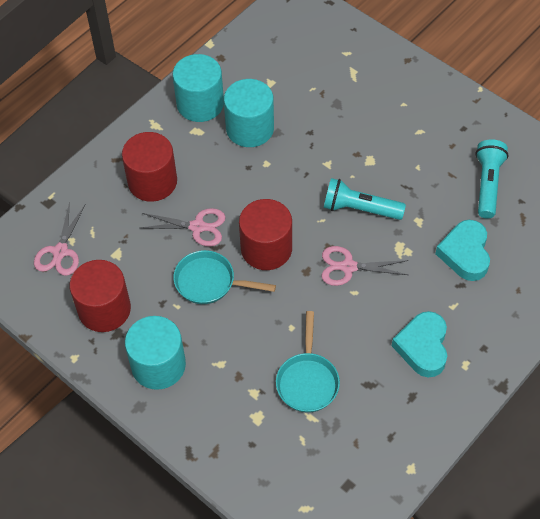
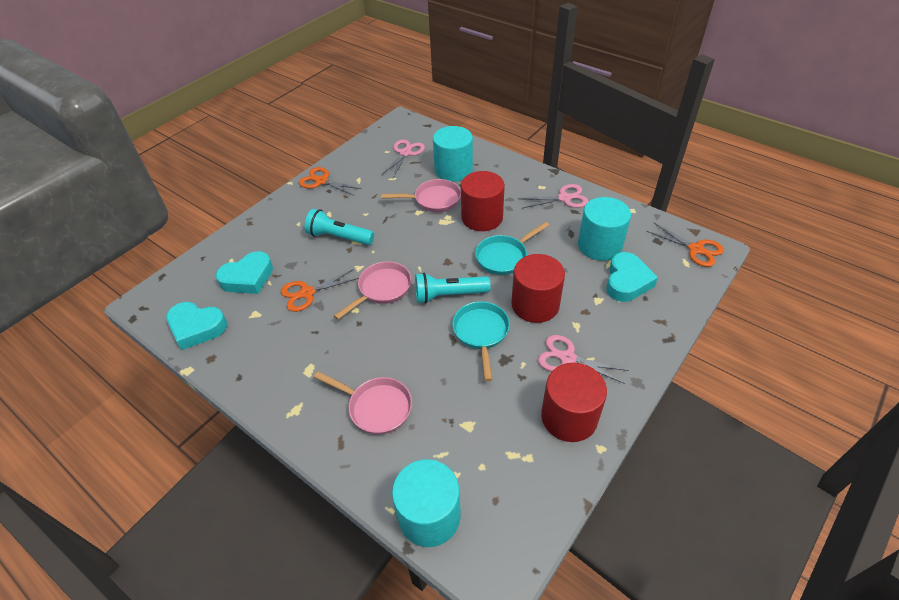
orange scissors: none = 0 -> [281,269,359,312] [299,167,362,196] [646,223,724,267] = 3
pink pan: none = 0 -> [314,371,412,435] [334,261,411,320] [381,179,461,212] = 3
turquoise heart: [392,311,447,377] [435,220,490,281] = 2 -> [166,302,227,350] [216,251,273,294] [606,252,658,302] = 3

